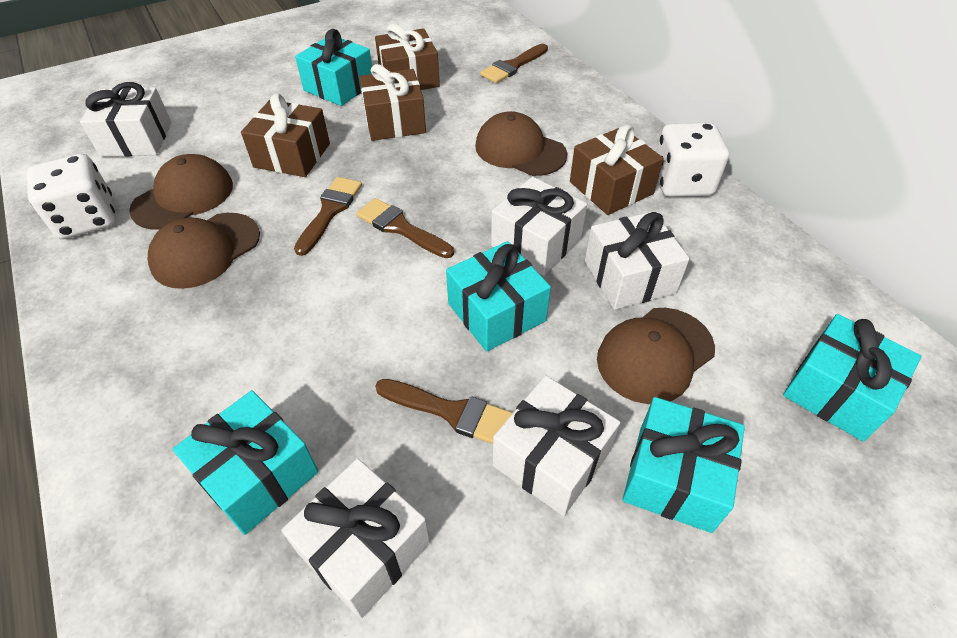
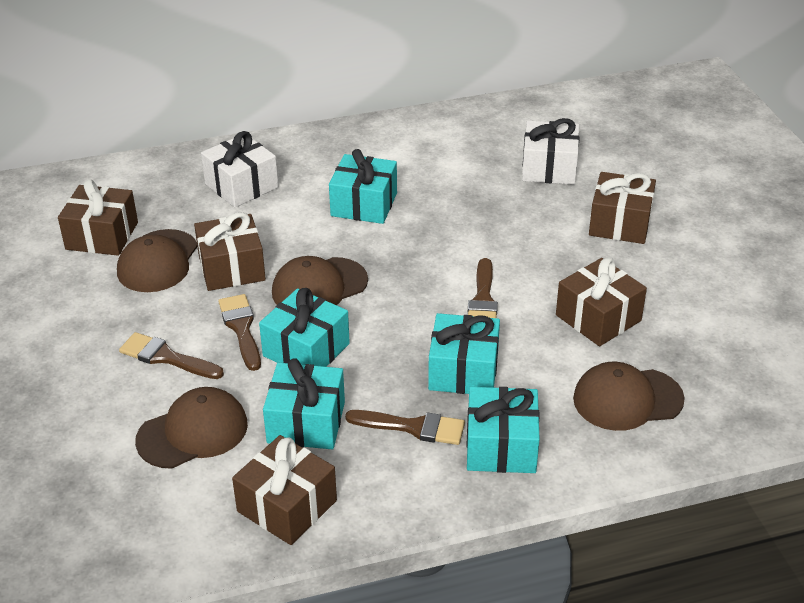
brown gift: [241,93,330,177] [359,64,426,141] [375,24,440,90] [570,124,664,215] = 4 -> [58,179,138,256] [194,212,266,291] [232,435,337,545] [556,258,647,346] [589,172,656,244] = 5
white dice: [27,154,116,239] [656,122,729,197] = 2 -> none = 0
white gift: [80,82,171,157] [282,459,430,619] [491,177,587,275] [493,376,620,516] [585,211,690,310] = 5 -> [201,131,278,207] [522,118,580,185] = 2

